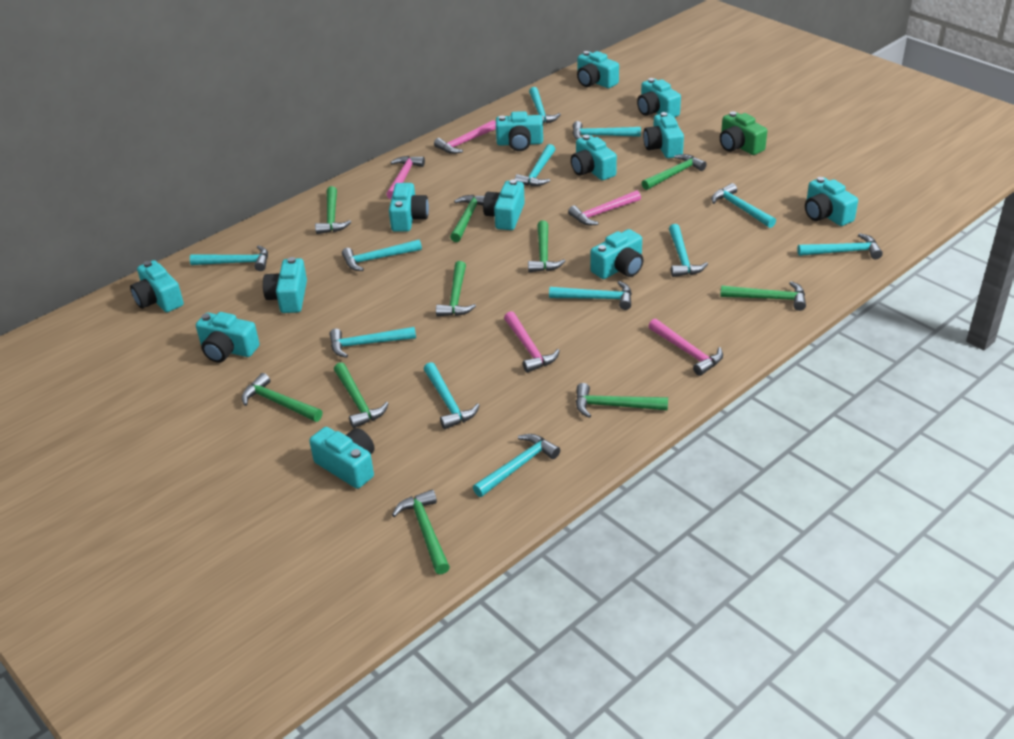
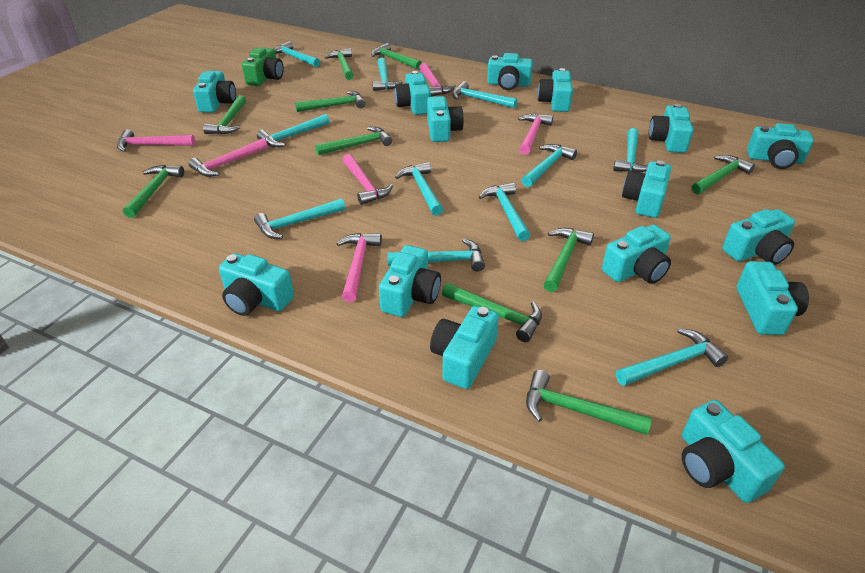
pink hammer: [386,156,425,199] [434,120,496,154] [504,311,560,373] [568,190,641,225] [648,318,723,376] = 5 -> [117,129,195,152] [188,138,268,177] [336,233,382,302] [342,154,393,205] [419,63,456,97] [518,113,553,155] = 6
turquoise camera: [130,260,184,312] [196,312,260,363] [263,257,307,313] [309,427,375,489] [389,183,429,232] [483,179,525,230] [496,111,543,151] [571,135,617,180] [577,51,619,88] [590,229,644,279] [637,78,681,117] [643,112,684,158] [805,177,858,226] = 13 -> [193,71,236,113] [219,253,294,316] [379,245,441,317] [394,71,431,115] [427,96,464,142] [430,306,499,389] [487,53,533,90] [537,68,573,112] [602,225,671,284] [622,160,671,218] [649,104,693,153] [682,400,785,503] [722,209,795,265] [736,261,809,335] [747,123,814,169] = 15
turquoise hammer: [190,245,268,271] [329,327,416,358] [342,239,422,271] [424,362,480,429] [473,434,560,497] [515,144,555,186] [529,87,561,124] [549,281,632,310] [573,121,641,140] [669,224,708,277] [711,183,776,228] [797,233,883,259] = 12 -> [254,198,345,239] [257,114,329,147] [274,41,320,67] [372,58,403,91] [387,238,485,272] [395,162,443,216] [452,81,517,108] [479,182,530,241] [522,144,577,187] [613,128,648,172] [616,329,728,386] = 11

